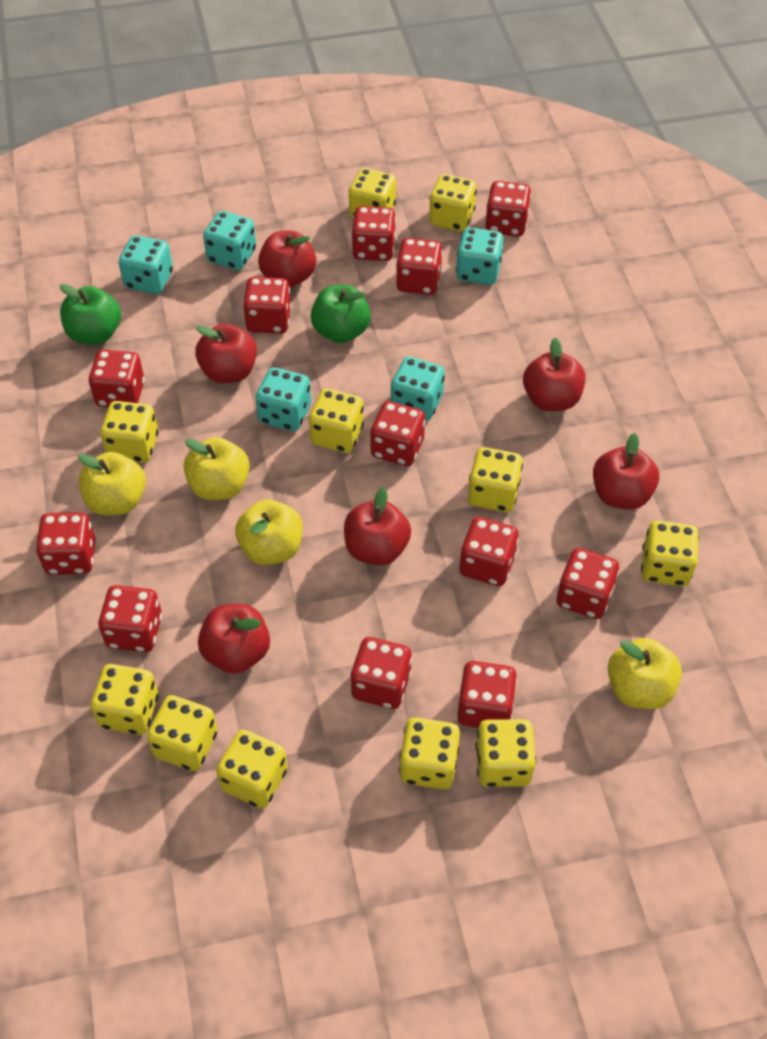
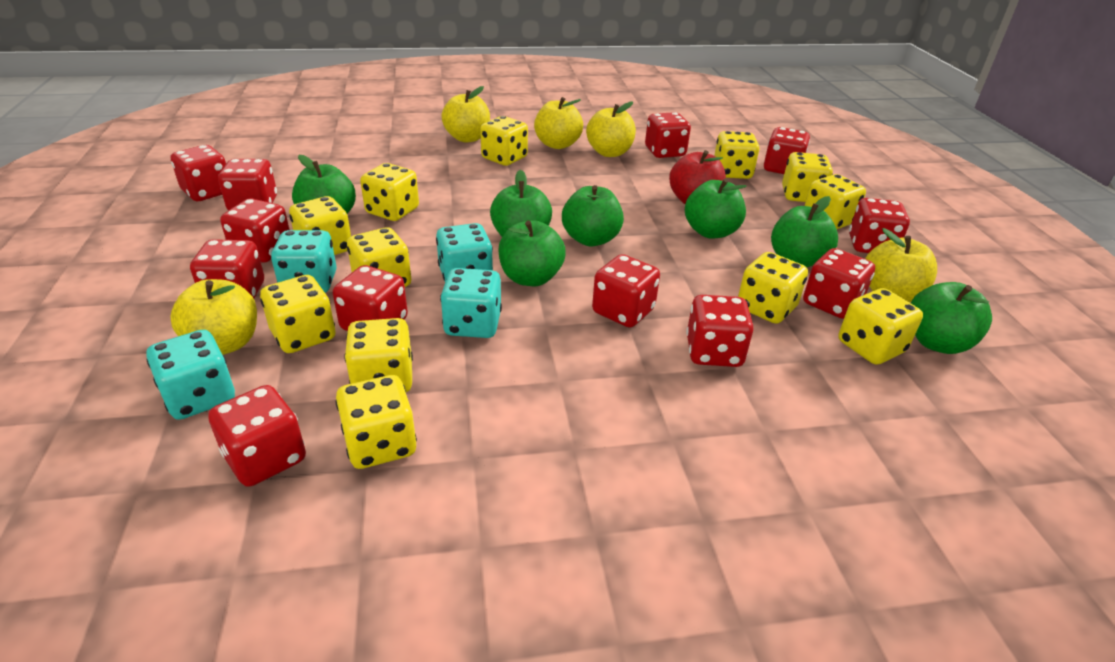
green apple: [60,284,121,345] [311,285,371,343] = 2 -> [292,155,356,214] [490,170,552,237] [498,220,566,286] [562,185,624,246] [685,179,746,239] [771,196,838,267] [911,282,992,354] = 7
red apple: [195,324,257,383] [198,604,270,674] [258,231,316,287] [344,487,411,565] [523,337,585,411] [593,433,659,510] = 6 -> [669,150,726,204] = 1
turquoise dice: [119,235,173,294] [203,211,256,270] [255,367,311,431] [391,357,445,421] [456,227,503,285] = 5 -> [146,330,235,420] [271,230,337,293] [436,223,493,282] [440,268,502,338] = 4
yellow apple: [78,452,146,516] [184,437,250,500] [235,499,303,565] [607,638,682,709] = 4 -> [170,279,257,355] [441,86,490,142] [534,97,583,149] [586,101,636,157] [865,228,937,302] = 5
yellow dice: [91,664,158,735] [100,401,159,463] [147,695,218,771] [216,729,287,808] [309,389,364,453] [349,168,396,218] [399,717,460,790] [429,174,477,232] [468,447,523,512] [476,719,536,787] [641,521,699,586] = 11 -> [260,275,336,353] [289,196,351,255] [335,375,417,469] [344,318,413,392] [347,227,411,287] [360,163,419,221] [480,116,528,166] [714,131,759,179] [738,252,808,324] [782,152,833,202] [805,174,866,229] [838,288,923,365] = 12

